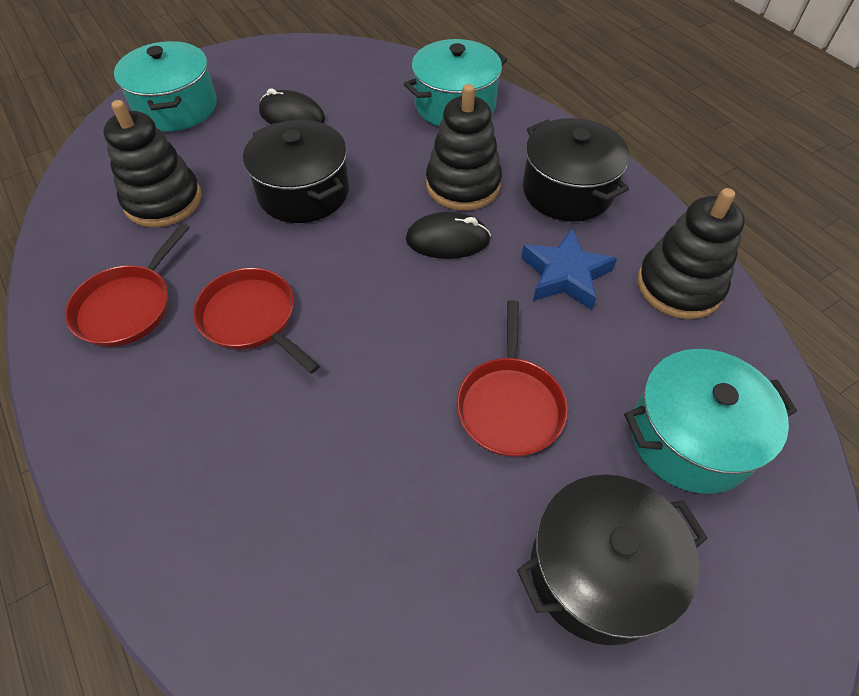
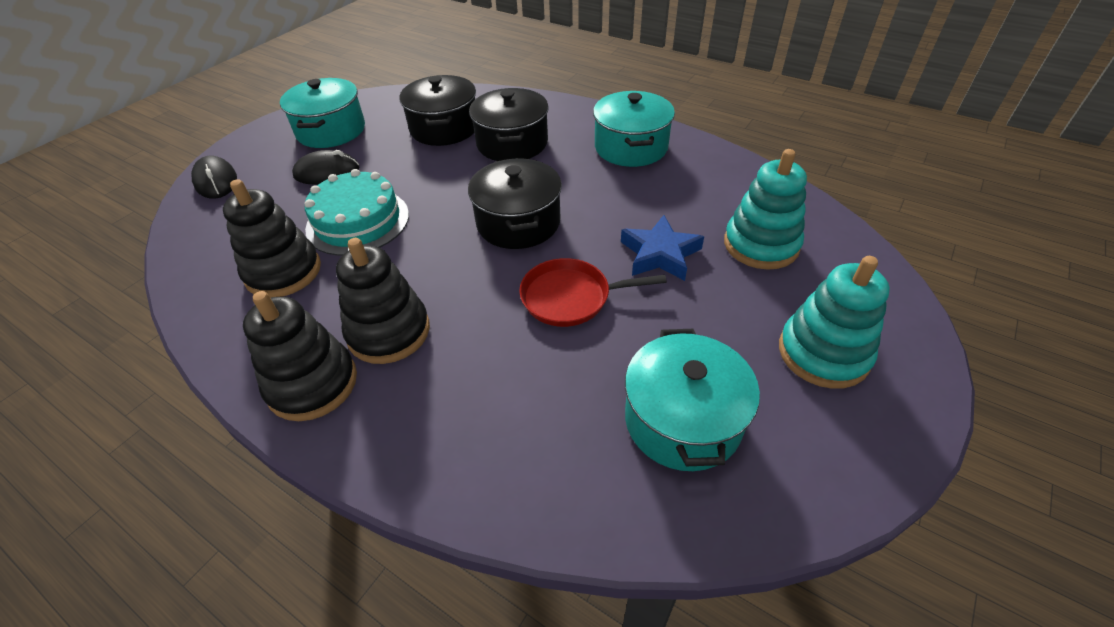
red pan: [65,223,190,347] [193,268,320,374] [457,300,567,457] = 3 -> [519,258,667,327] = 1
turquoise cake: none = 0 -> [305,169,409,256] = 1
turquoise stacking toy: none = 0 -> [724,149,807,270] [779,256,890,389] = 2

